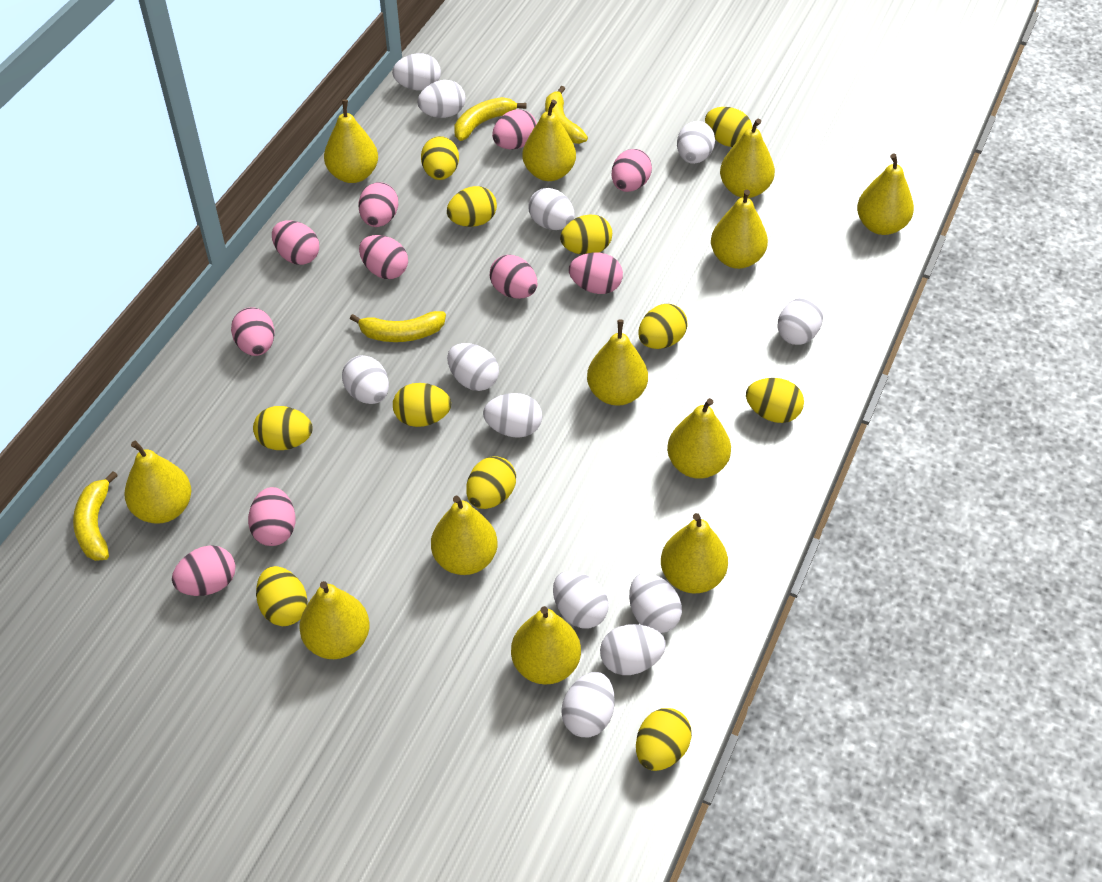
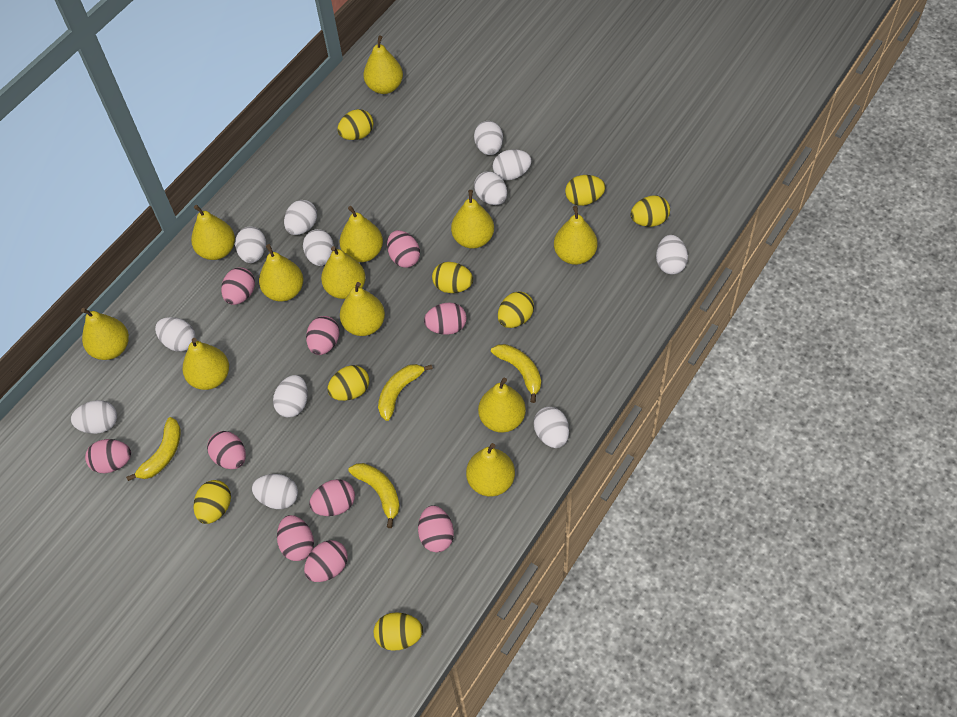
yellow egg: [253,406,313,450] [256,566,308,626] [393,383,451,427] [421,136,459,180] [447,186,497,227] [466,456,516,509] [560,215,612,255] [636,708,692,771] [639,304,688,349] [705,107,753,147] [746,378,804,423] = 11 -> [194,480,231,524] [327,365,369,401] [338,109,373,140] [374,612,423,651] [432,262,473,293] [498,291,534,328] [565,175,605,206] [630,195,670,227] = 8

